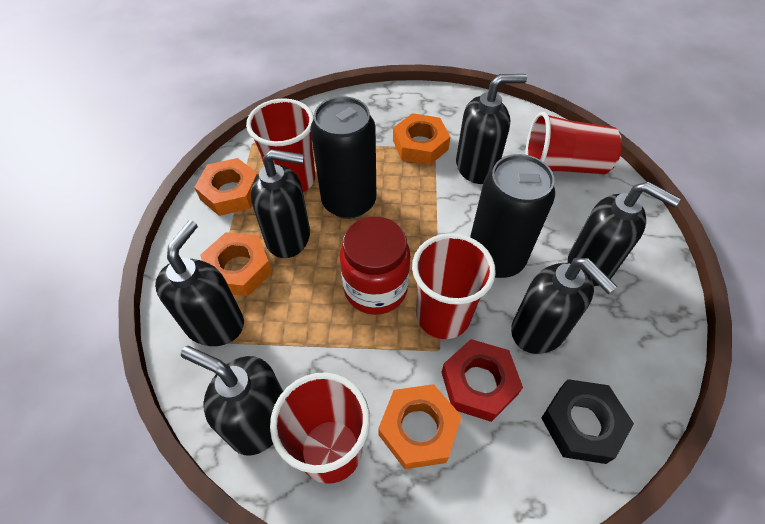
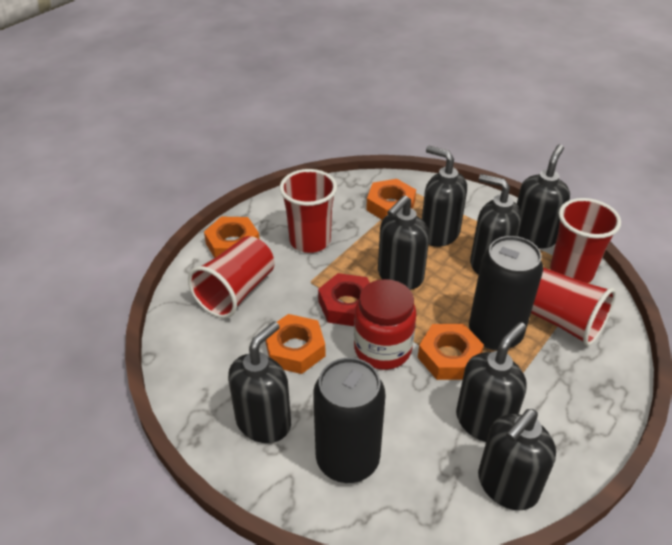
black nut: [541,379,634,464] = 1 -> none = 0
black soap dispenser: [155,220,244,346] [181,346,283,456] [251,149,310,258] [456,74,527,184] [511,258,617,354] [568,182,681,286] = 6 -> [228,321,291,443] [378,195,429,290] [422,146,467,247] [456,322,527,442] [470,174,521,274] [478,409,556,511] [517,145,570,249] = 7

